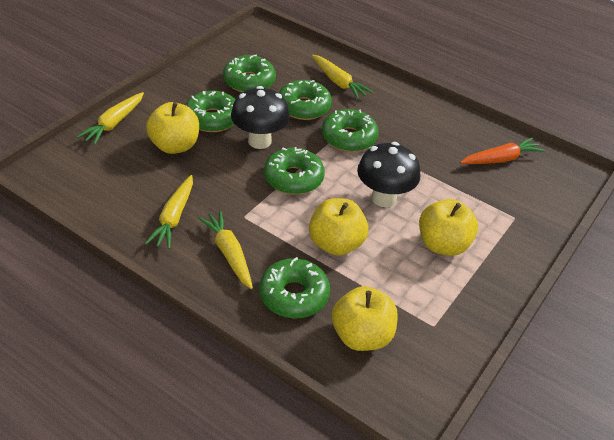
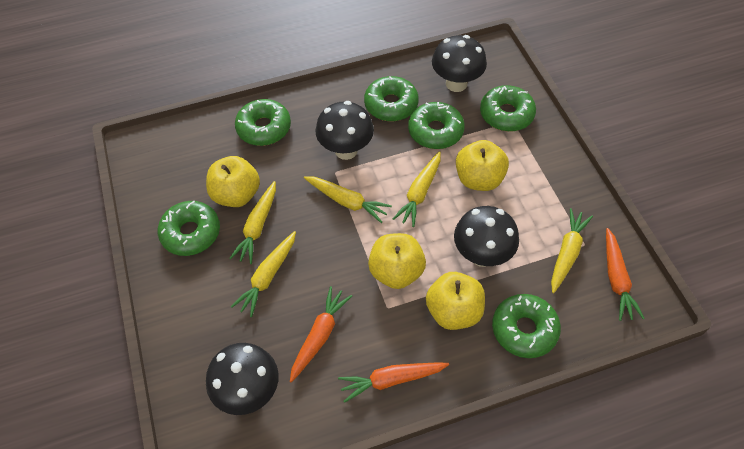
black mushroom: [231,86,290,149] [357,142,420,207] = 2 -> [206,343,279,415] [315,101,374,160] [432,35,487,92] [454,206,519,267] = 4
orange carrot: [460,138,545,164] = 1 -> [290,286,352,383] [338,363,449,403] [606,228,645,321] = 3
yellow carrot: [77,92,144,145] [145,175,193,249] [198,210,253,289] [312,55,373,99] = 4 -> [229,181,276,264] [231,231,296,317] [304,176,392,223] [393,151,441,227] [551,208,593,293] = 5

